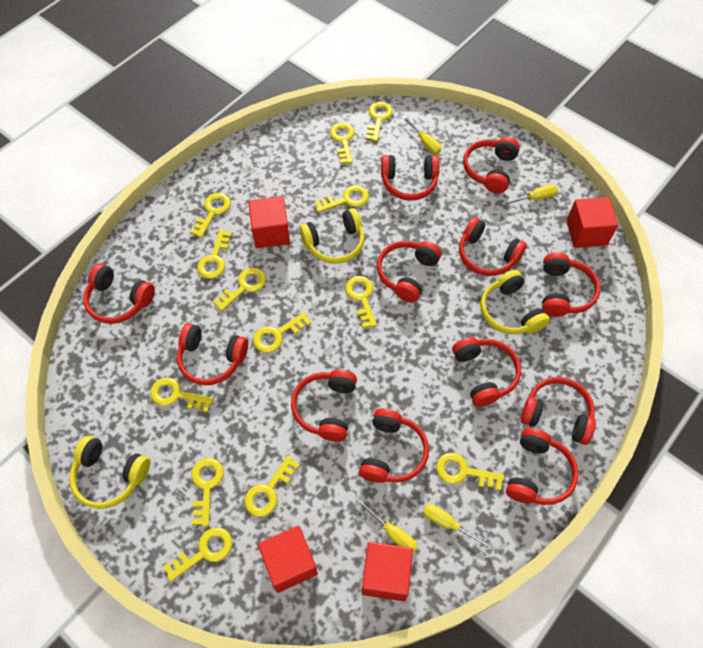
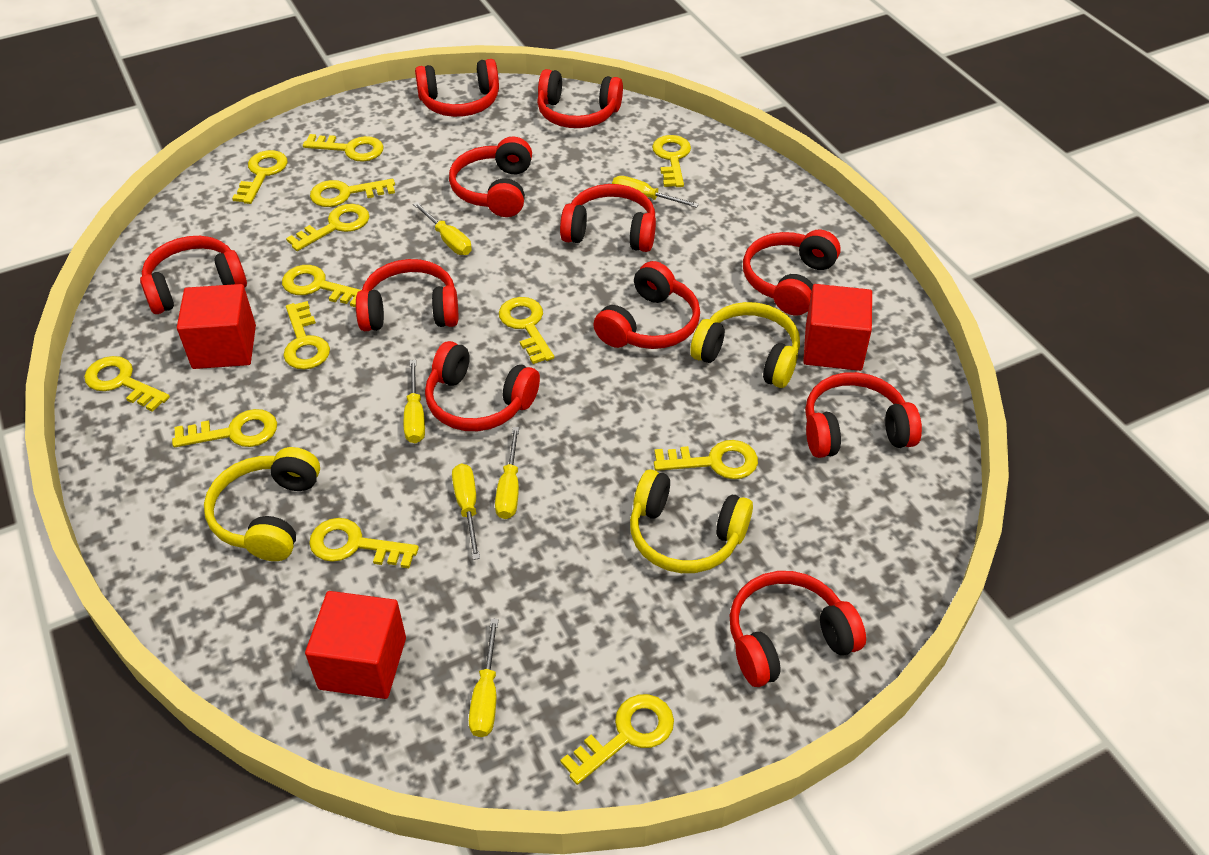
red cube: [248,196,290,248] [258,526,318,593] [362,542,413,601] [566,197,618,248] = 4 -> [177,284,256,369] [305,591,406,699] [803,284,872,371] = 3
red headphones: [83,264,155,324] [177,323,248,385] [291,370,357,442] [359,408,429,483] [377,240,442,302] [381,155,439,201] [452,337,521,407] [459,217,527,276] [463,137,520,193] [506,428,579,505] [521,377,596,445] [542,252,601,317] = 12 -> [140,236,247,314] [356,259,458,331] [415,59,499,117] [425,341,540,431] [449,136,532,217] [537,69,623,128] [560,184,656,252] [593,261,700,349] [730,571,866,687] [743,230,840,315] [805,372,922,458] = 11
yellow screwdriver: [356,499,417,553] [402,116,441,154] [423,504,493,550] [502,184,558,206] = 4 -> [404,360,425,443] [413,202,472,255] [452,464,480,560] [469,618,499,737] [495,427,519,519] [612,176,699,208] = 6

